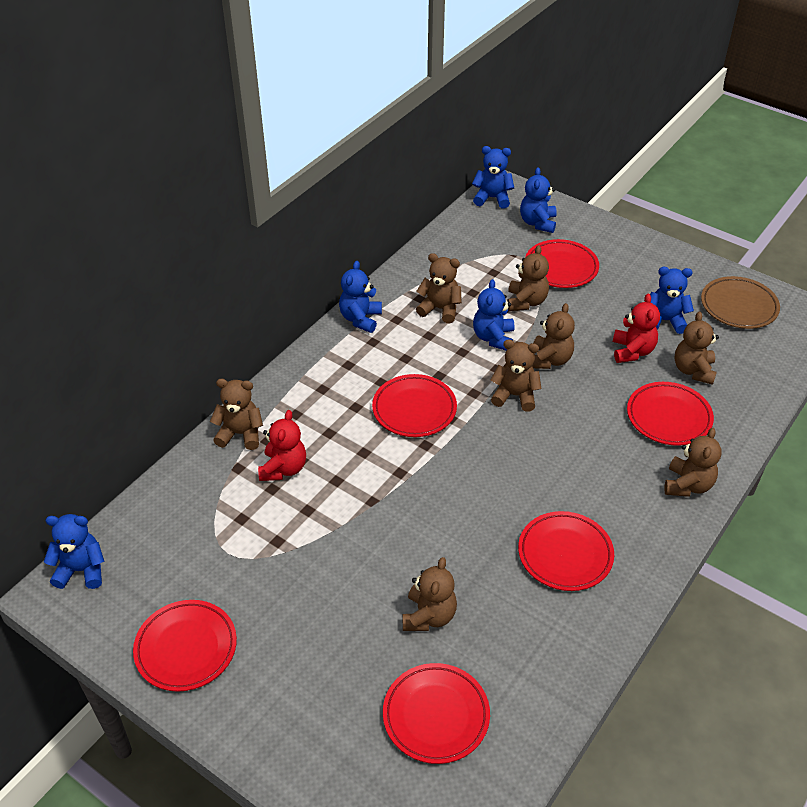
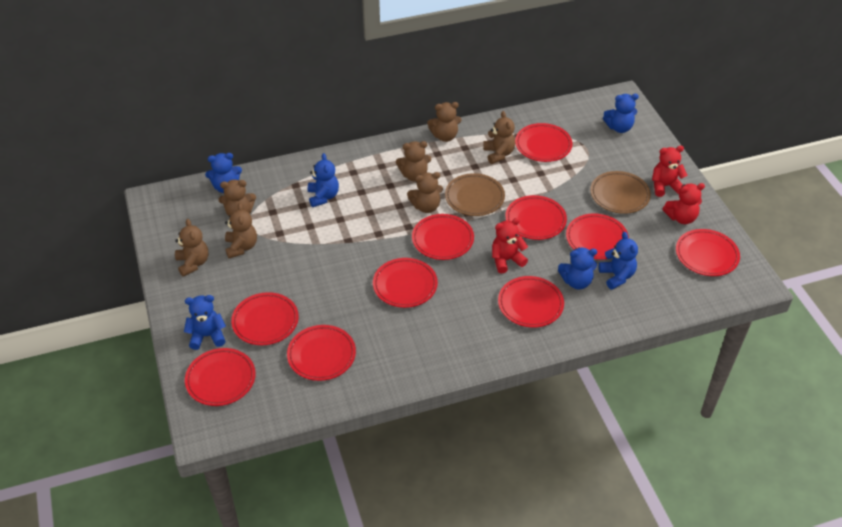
brown plate: [701,276,780,329] = 1 -> [445,173,505,216] [590,171,651,214] = 2
brown teddy bear: [210,379,263,450] [403,557,457,631] [416,253,462,323] [490,340,542,412] [507,245,549,311] [532,303,575,369] [664,427,721,497] [674,312,719,385] = 8 -> [175,219,208,277] [219,180,256,216] [225,203,257,258] [396,141,431,181] [407,172,443,213] [427,102,462,142] [483,111,515,164] = 7
red plate: [133,600,237,692] [372,374,457,437] [383,663,490,764] [518,511,614,591] [525,239,599,288] [627,382,714,446] = 6 -> [185,348,256,406] [231,292,299,345] [287,325,356,381] [373,258,438,308] [412,214,474,260] [498,276,564,328] [505,195,567,240] [515,123,572,162] [566,214,629,260] [676,229,740,276] = 10
red teddy bear: [258,410,306,481] [613,294,660,363] = 2 -> [492,218,528,274] [652,146,688,197] [662,183,705,224] = 3

